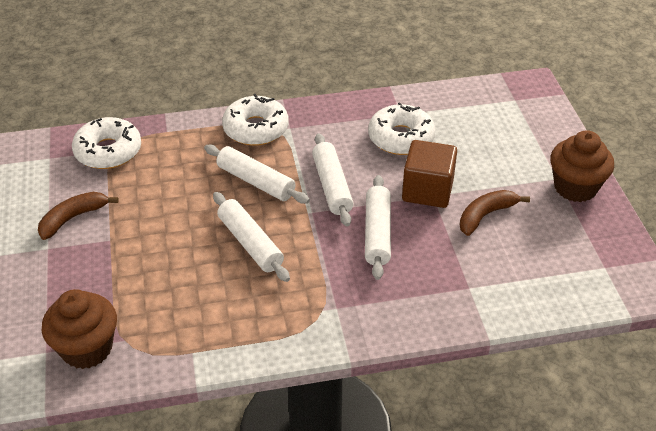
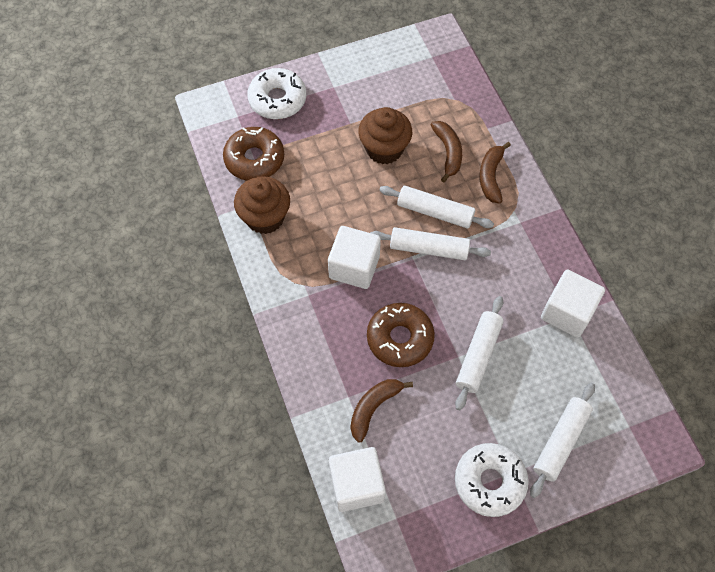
brown banana: [38,192,119,240] [459,190,530,236] = 2 -> [351,379,413,443] [431,121,462,182] [479,142,511,204] = 3
brown cube: [402,140,457,208] = 1 -> none = 0
brown donut: none = 0 -> [223,127,284,181] [367,303,435,367] = 2
white cube: none = 0 -> [328,226,381,289] [329,447,386,512] [541,269,605,338] = 3
white donut: [72,117,141,169] [222,94,289,146] [368,102,435,155] = 3 -> [247,68,306,119] [455,443,529,517] = 2

